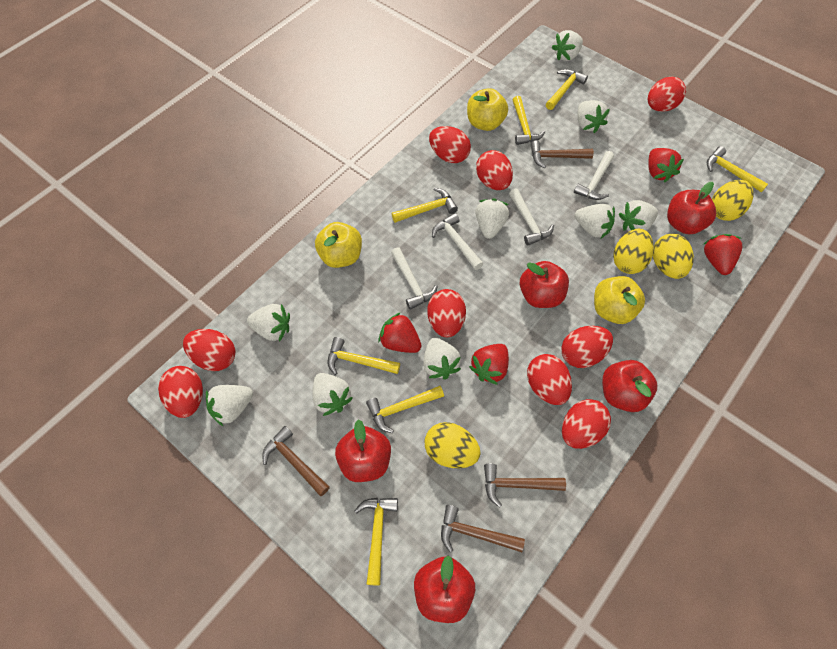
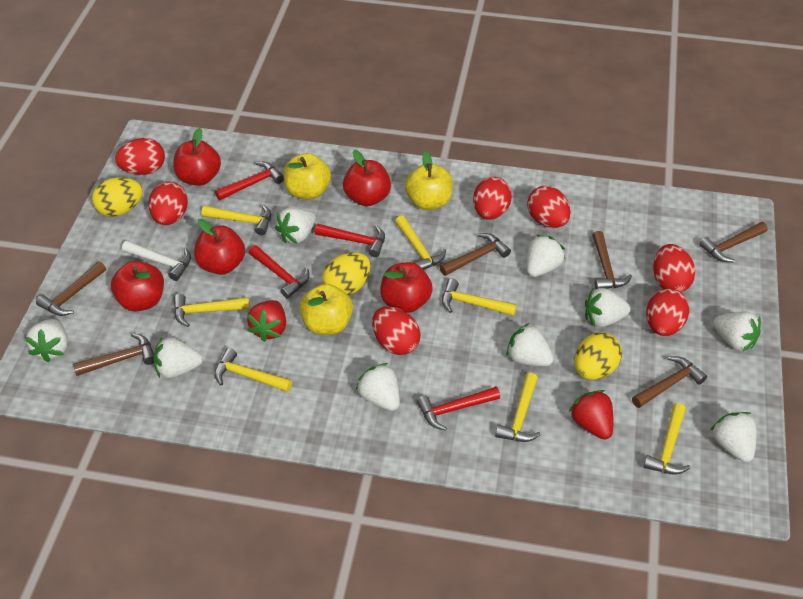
brown hammer: [262,426,330,496] [441,505,525,552] [484,463,566,508] [530,141,594,168] = 4 -> [36,261,106,316] [73,333,154,376] [440,233,511,276] [592,231,632,289] [632,356,707,408] [699,222,768,263] = 6
red egg: [158,366,203,418] [183,329,235,371] [427,289,466,337] [429,126,471,163] [476,150,513,190] [527,354,572,405] [561,326,613,368] [562,399,611,449] [648,77,686,112] = 9 -> [115,138,165,175] [148,182,188,225] [372,306,421,355] [473,177,512,220] [527,186,570,228] [646,288,689,336] [653,244,695,292] = 7
red hammer: none = 0 -> [215,162,284,200] [249,245,310,299] [315,224,385,257] [417,386,500,431] = 4
red strawberry: [378,312,421,353] [469,344,509,385] [648,148,684,182] [704,234,742,275] = 4 -> [247,300,286,342] [569,390,613,440] = 2
white hammer: [391,248,438,310] [432,213,483,270] [509,188,554,246] [574,151,614,200] = 4 -> [122,241,191,281] = 1
yellow egg: [425,422,481,468] [613,229,654,274] [653,234,694,279] [712,180,754,221] = 4 -> [92,177,143,217] [322,252,371,296] [574,332,622,380] = 3

